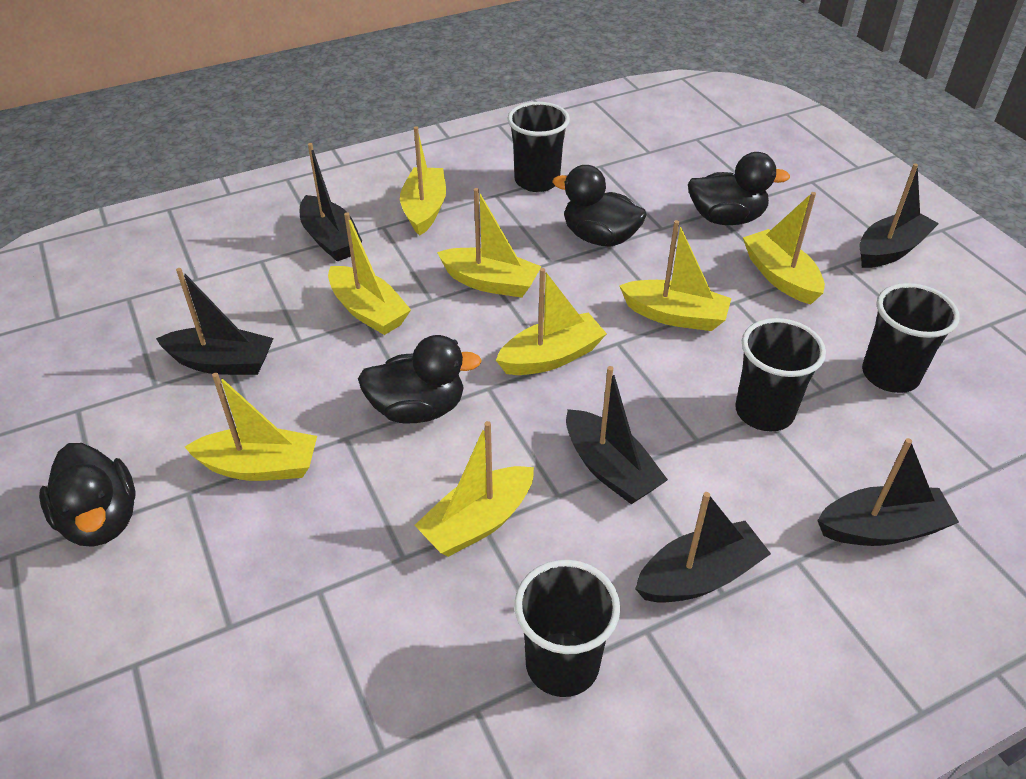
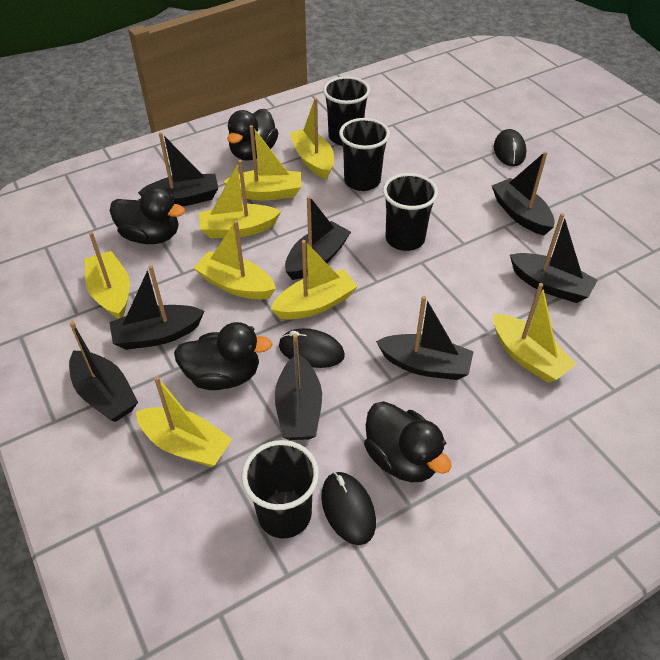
black boat: [156,268,274,375] [300,143,362,261] [566,366,668,504] [635,492,771,603] [817,438,959,546] [859,164,939,268] = 6 -> [69,321,138,422] [109,265,204,350] [138,132,218,207] [275,334,322,440] [285,196,351,280] [376,296,474,380] [492,151,555,235] [510,213,598,303] = 8
black mouse: none = 0 -> [279,328,345,368] [321,472,376,545] [494,129,526,166] = 3

